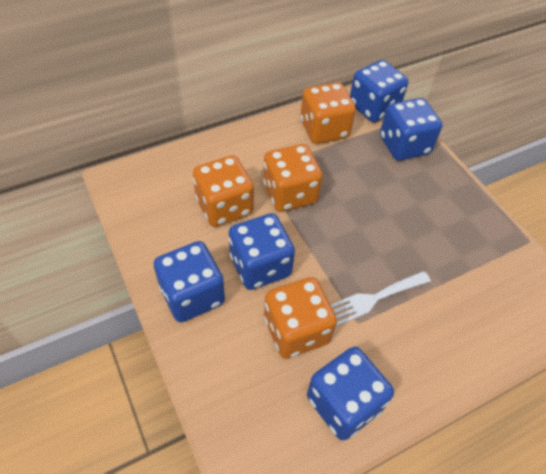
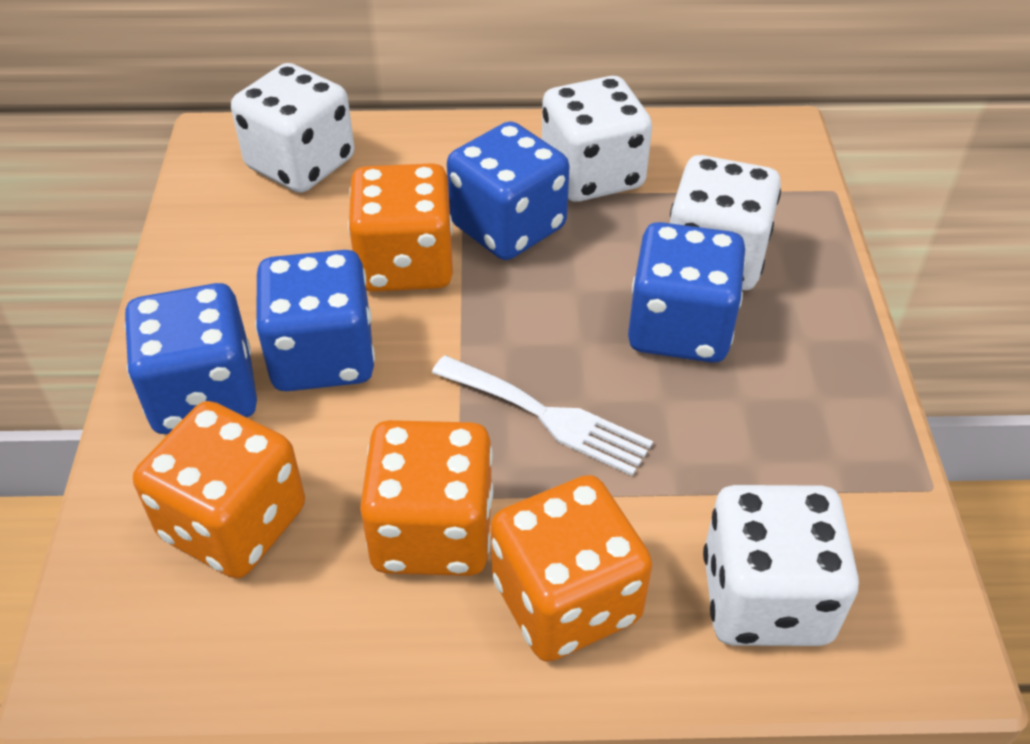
blue dice: [154,241,225,322] [229,213,295,290] [307,347,394,440] [350,60,408,122] [380,98,442,161] = 5 -> [125,283,257,434] [255,250,375,391] [447,121,570,260] [628,222,746,363] = 4
white dice: none = 0 -> [231,63,354,193] [542,76,652,202] [670,155,781,290] [703,485,859,646] = 4

